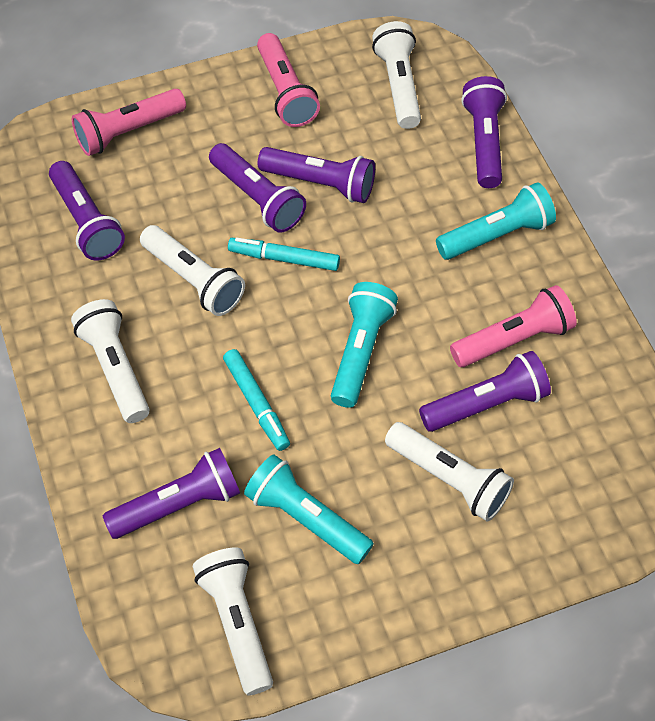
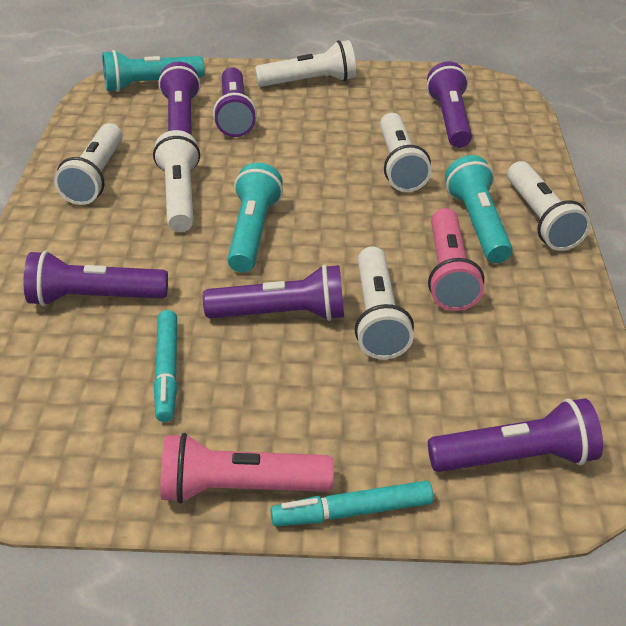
pink flashlight: [72,89,186,156] [257,33,320,127] [450,285,577,367] = 3 -> [160,433,334,504] [428,208,484,311] = 2
white flashlight: [71,299,149,423] [140,225,245,316] [193,548,273,696] [372,21,421,129] [385,422,514,521] = 5 -> [54,123,123,205] [153,130,200,232] [255,40,356,87] [355,246,414,359] [380,113,432,192] [507,161,591,251] = 6

